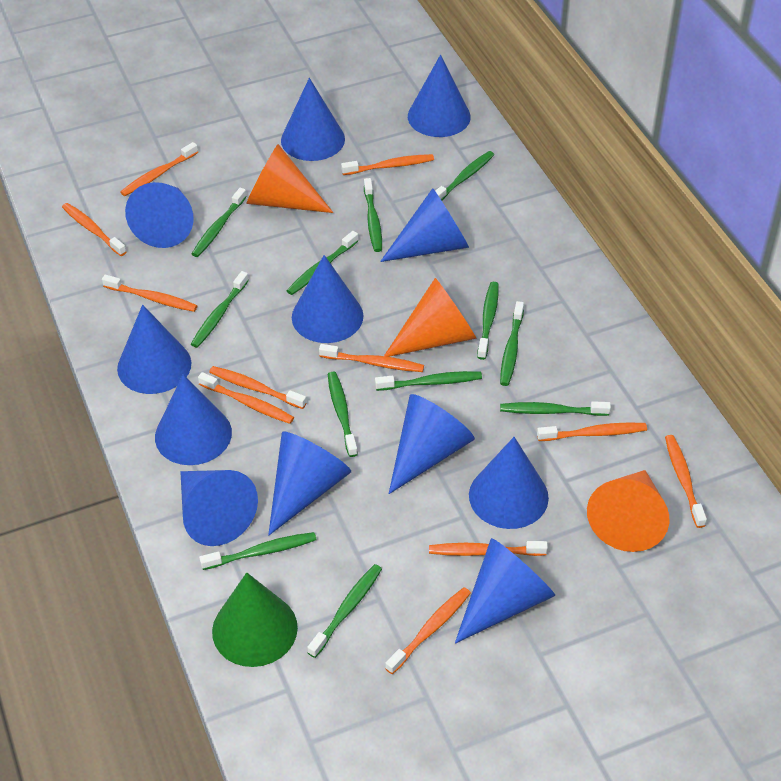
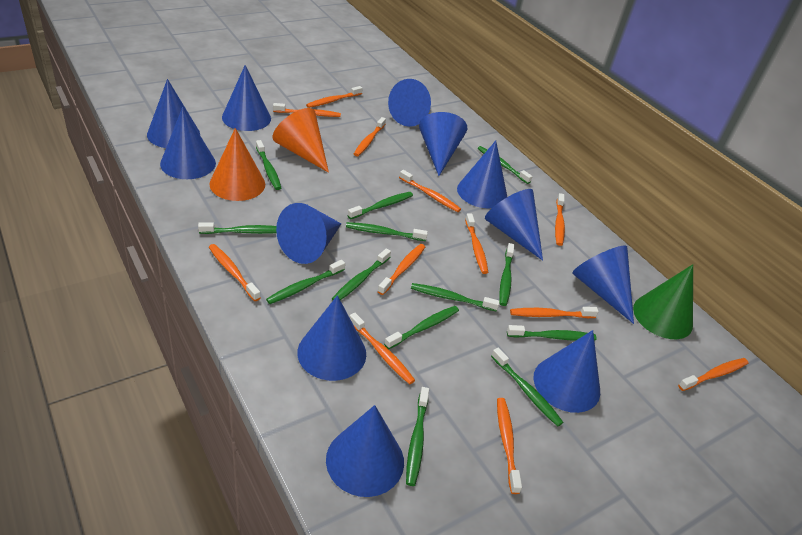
green toothbrush: [191,271,249,348] [192,188,247,257] [199,532,316,570] [286,231,359,295] [307,564,382,658] [328,372,358,457] [364,178,382,252] [375,371,482,391] [436,151,494,201] [477,282,499,360] [500,301,524,386] [500,401,611,416] = 12 -> [198,222,277,234] [256,140,281,190] [266,260,345,304] [332,248,391,300] [346,222,428,241] [348,192,413,219] [384,306,459,349] [406,387,429,486] [411,283,500,311] [478,146,533,184] [491,348,564,427] [499,243,515,306] [507,325,597,341] = 13
orange cone: [246,144,334,213] [384,278,477,357] [587,470,669,552] = 3 -> [209,128,265,201] [272,108,329,173] = 2
orange toothbrush: [62,203,126,256] [102,275,197,312] [120,142,198,196] [198,372,294,424] [209,366,306,409] [319,344,424,372] [341,154,434,175] [385,587,471,674] [429,541,548,556] [537,422,647,441] [665,435,707,528] = 11 -> [209,244,261,301] [273,103,341,117] [306,86,363,108] [349,313,415,384] [354,117,386,156] [378,244,425,295] [399,170,461,212] [465,213,488,274] [497,398,522,494] [510,307,599,318] [555,193,565,246] [678,358,749,391] = 12

